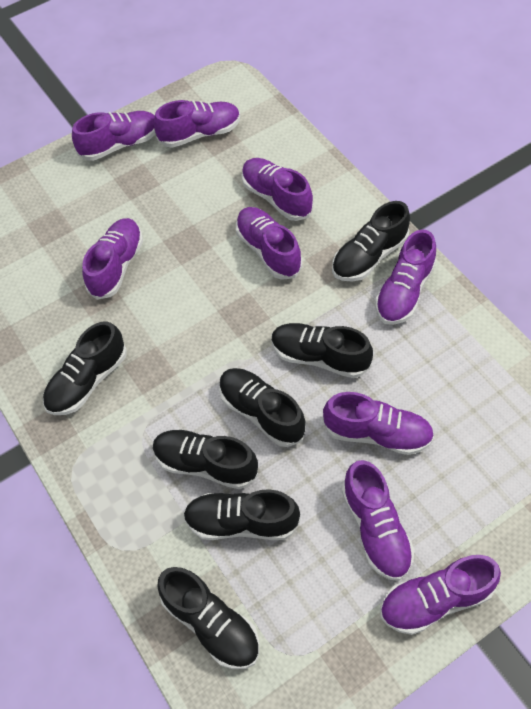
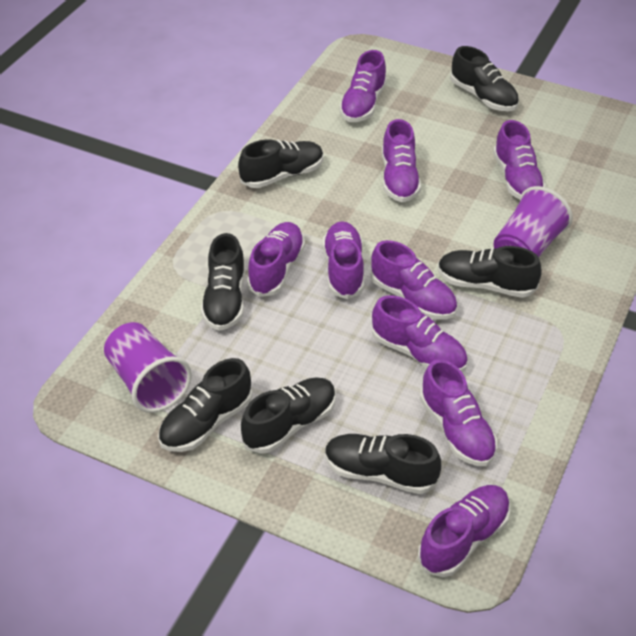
purple cup: none = 0 -> [104,322,192,413] [493,186,573,257] = 2

